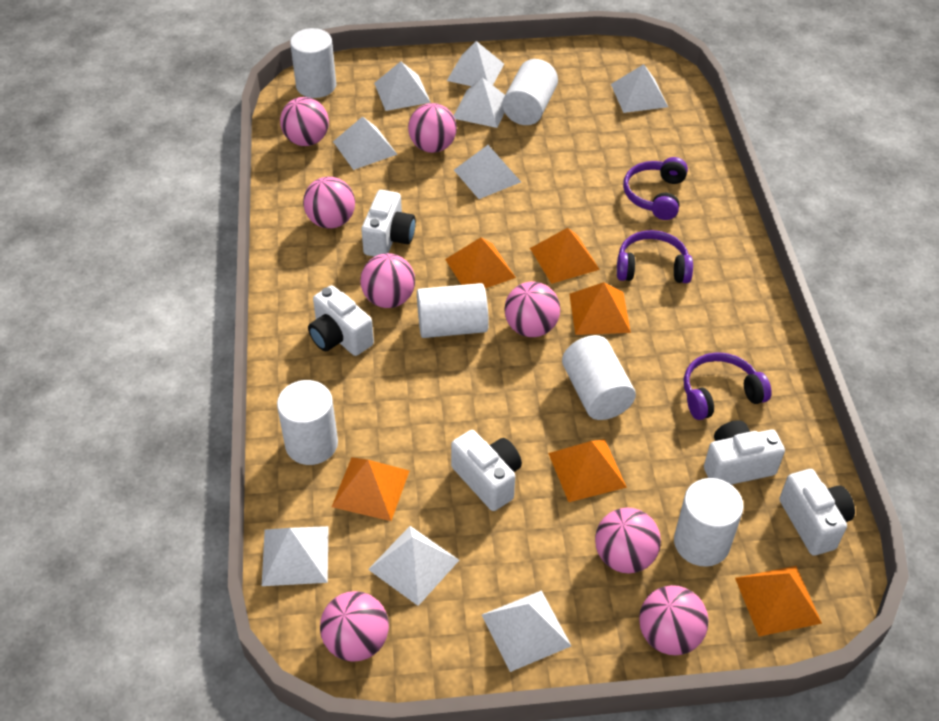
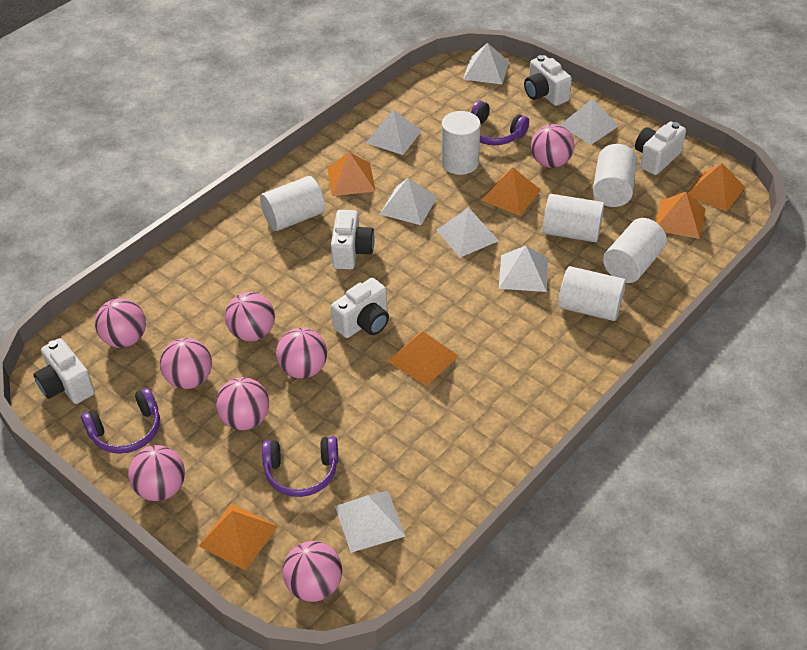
white pyramid: [262,526,328,586] [333,116,398,170] [368,526,459,606] [374,61,431,111] [447,41,504,86] [454,77,505,128] [454,145,521,199] [482,590,571,672] [611,64,668,113] = 9 -> [335,491,405,553] [366,110,422,155] [380,178,437,225] [437,208,499,257] [463,43,509,84] [499,246,548,292] [560,98,618,145] = 7

